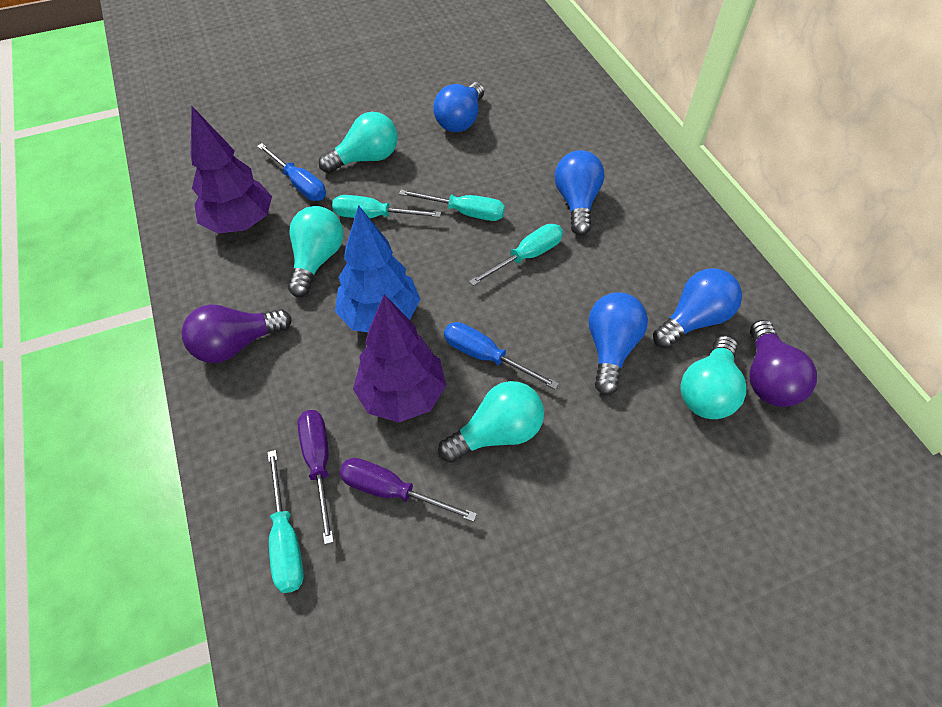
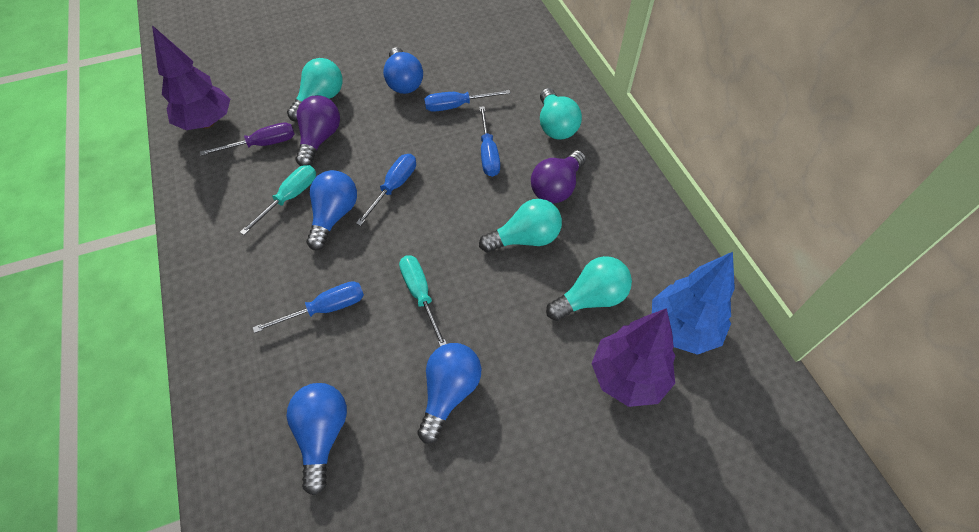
blue screwdriver: [257,143,326,201] [444,322,559,390] = 2 -> [252,281,364,333] [356,154,416,226] [424,90,511,112] [479,106,500,177] = 4
purple screwdriver: [298,410,334,544] [339,458,477,522] = 2 -> [200,122,295,156] = 1
turquoise screwdriver: [267,450,304,593] [332,195,441,218] [399,190,505,221] [469,224,563,286] = 4 -> [240,165,316,235] [399,255,447,347] = 2

